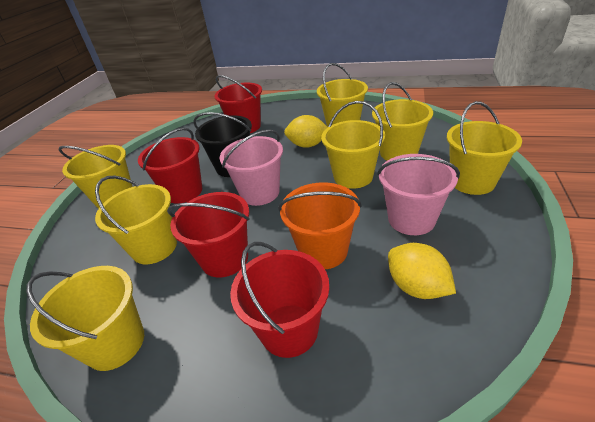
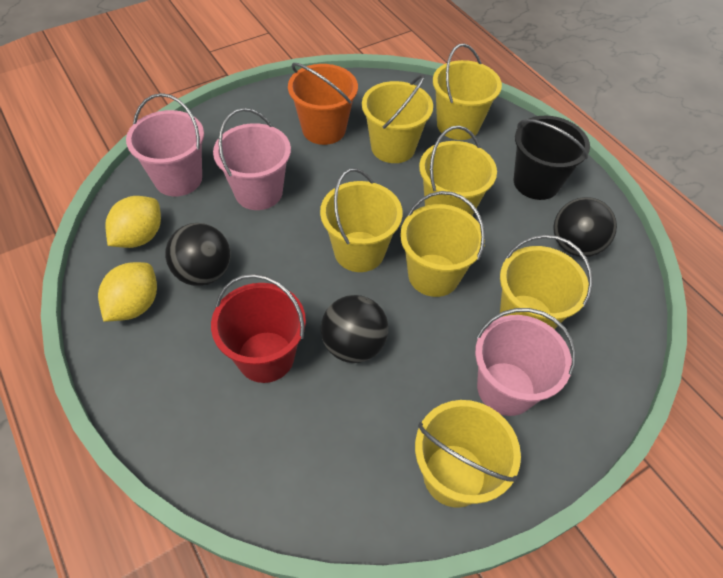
black ball: none = 0 -> [165,223,231,286] [321,295,388,363] [553,197,617,257] = 3
pink bucket: [220,129,283,206] [377,154,460,235] = 2 -> [126,93,204,196] [213,108,291,210] [475,308,576,416] = 3
red bucket: [138,128,202,204] [167,192,250,278] [214,75,262,133] [230,242,329,358] = 4 -> [211,274,306,383] = 1

